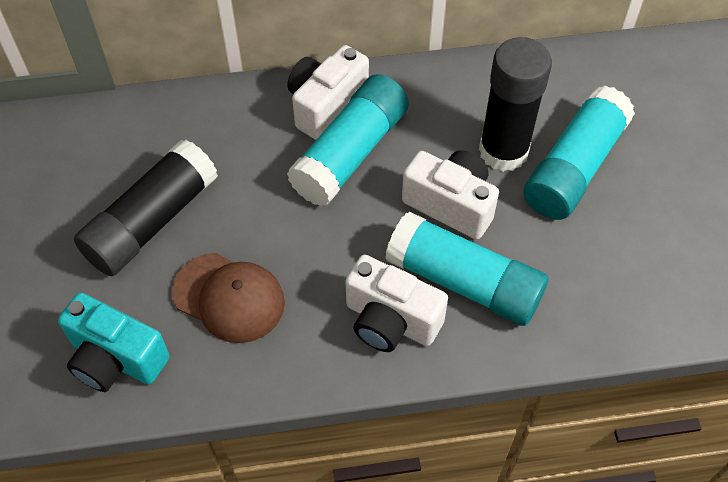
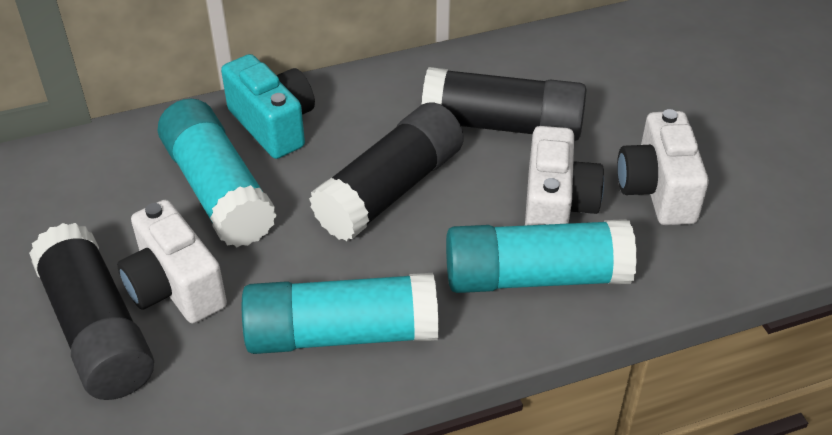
black glue stick: [74,140,218,276] [479,37,552,172] = 2 -> [29,223,154,400] [309,102,464,241] [422,67,586,141] = 3
brown cap: [172,253,285,343] = 1 -> none = 0

